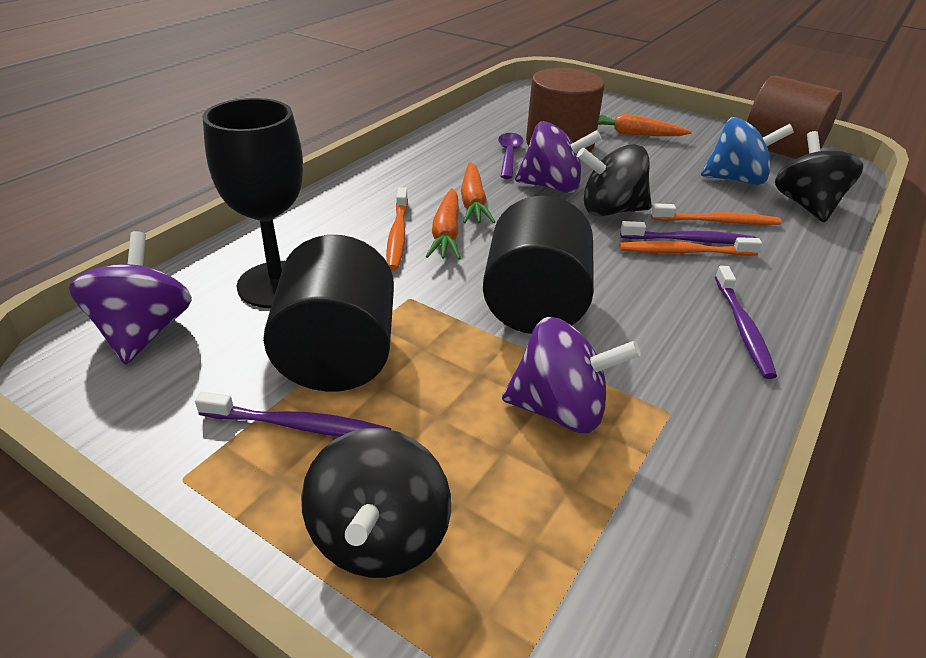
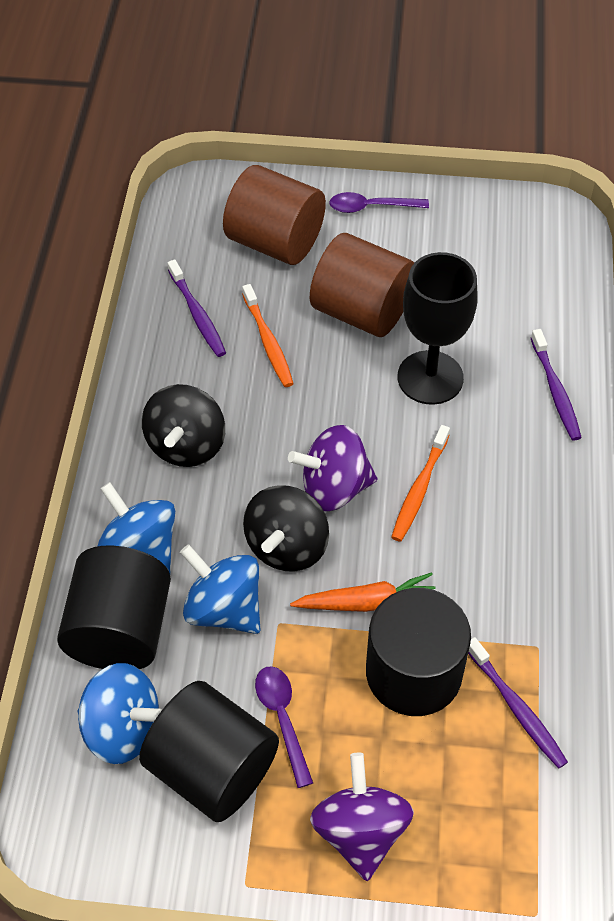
black cylinder: [263,235,394,391] [483,195,594,334] = 2 -> [57,546,171,669] [139,681,279,822] [366,588,471,716] = 3
black spinning top: [301,428,451,578] [577,144,652,216] [775,131,863,222] = 3 -> [142,384,225,467] [243,485,329,572] = 2
blue spinning top: [701,117,794,185] = 1 -> [77,663,162,764] [97,482,175,573] [180,544,261,634] = 3
orange carrot: [426,188,461,260] [461,162,495,223] [598,114,692,136] = 3 -> [290,572,436,612] = 1
orange toothbrush: [386,187,408,271] [619,237,762,256] [651,203,782,225] = 3 -> [242,284,294,387] [391,425,450,542] = 2
purple spinning top: [69,231,192,365] [502,317,641,433] [515,121,601,193] = 3 -> [288,425,377,511] [310,753,414,881] = 2
purple spoon: [498,133,523,179] = 1 -> [255,666,313,788] [329,192,429,213] = 2

